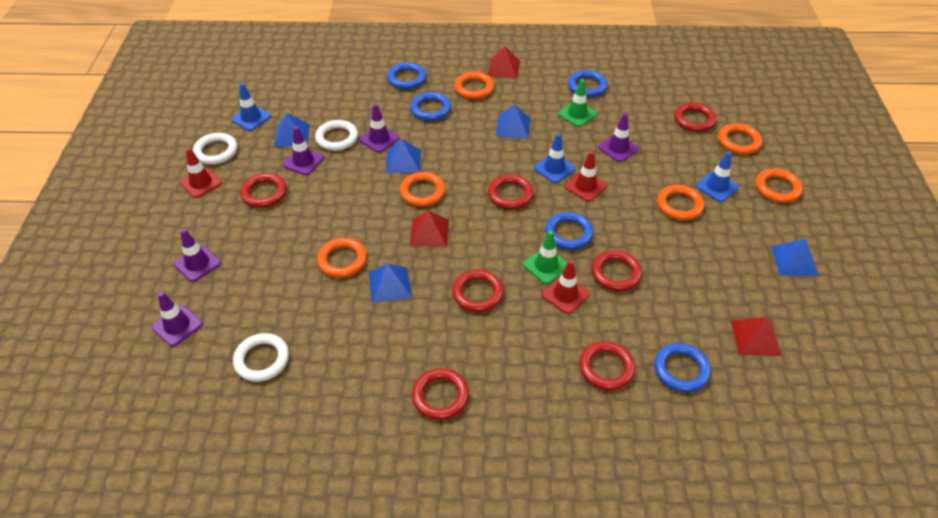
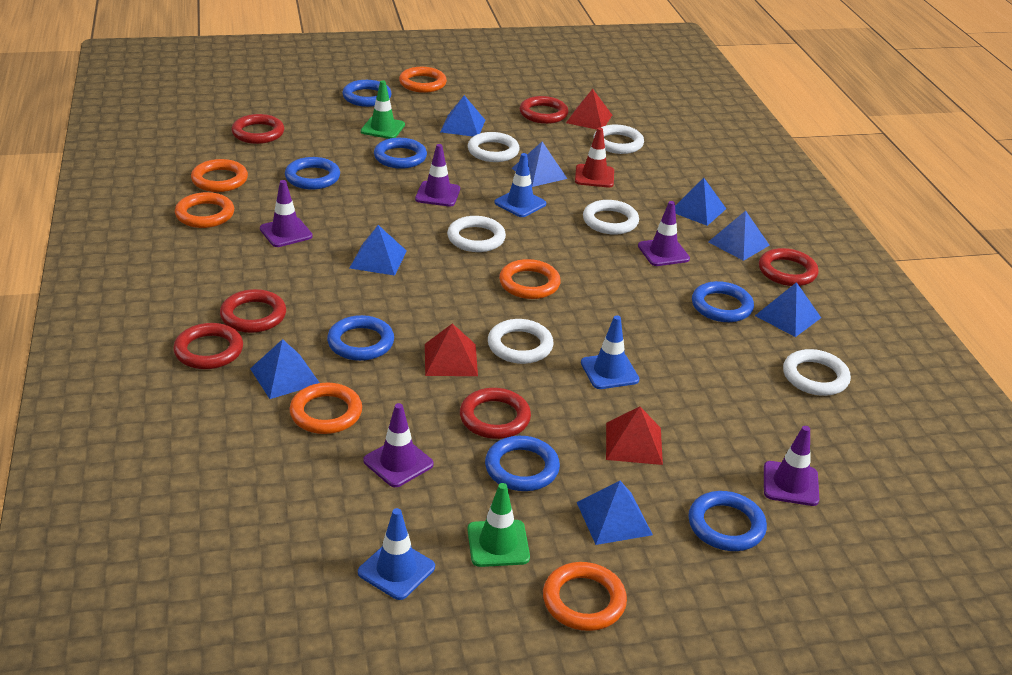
blue pyramid: [274,113,310,147] [369,263,412,303] [386,139,421,173] [496,104,530,139] [771,239,819,276] = 5 -> [250,339,320,399] [350,225,407,276] [440,95,485,137] [512,142,567,187] [577,481,653,545] [675,178,726,226] [708,211,770,261] [755,282,821,337] = 8
blue ring: [387,62,427,89] [410,92,451,121] [545,212,593,250] [568,70,608,97] [654,343,711,392] = 5 -> [285,157,340,190] [327,315,394,361] [342,80,391,107] [374,138,427,169] [485,436,560,491] [688,491,767,551] [692,281,754,322] = 7
red ring: [240,173,287,208] [412,368,469,420] [452,270,504,312] [488,175,534,209] [579,341,636,390] [591,250,642,291] [674,102,716,132] = 7 -> [173,323,243,369] [220,289,286,333] [231,114,284,144] [460,388,531,439] [520,96,568,124] [759,248,818,286] = 6
red traffic cone: [180,148,222,198] [542,260,590,314] [565,151,607,202] = 3 -> [575,127,614,187] = 1
white ring: [193,133,237,164] [233,333,289,382] [315,120,358,151] = 3 -> [447,216,506,252] [468,132,520,162] [488,319,554,364] [583,200,639,235] [594,125,644,154] [783,349,851,396] = 6

